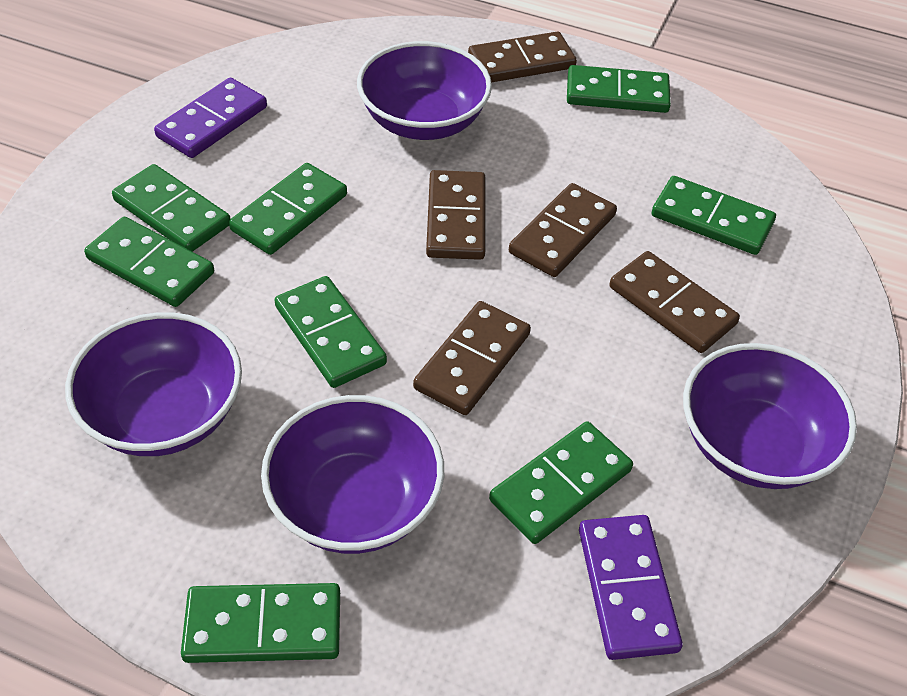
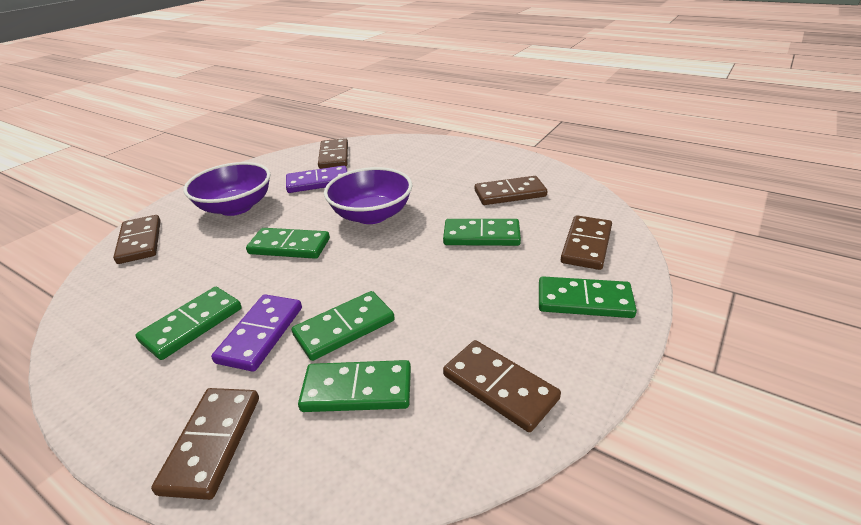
brown domino: [413,301,531,415] [426,170,485,260] [468,32,577,83] [509,183,617,277] [609,251,740,353] = 5 -> [113,215,161,264] [151,388,259,500] [318,138,348,169] [443,340,561,432] [475,176,547,205] [561,215,612,270] = 6
green domino: [84,217,214,307] [112,164,230,252] [181,583,340,663] [229,163,347,255] [275,276,387,388] [489,421,633,544] [567,65,671,113] [652,176,776,255] = 8 -> [136,287,242,360] [246,228,330,259] [292,291,395,361] [298,360,411,412] [443,219,521,246] [539,276,637,318] = 6
purple bowl: [65,312,242,456] [261,395,444,554] [357,41,492,140] [683,343,857,489] = 4 -> [184,162,271,216] [324,167,413,224] = 2

